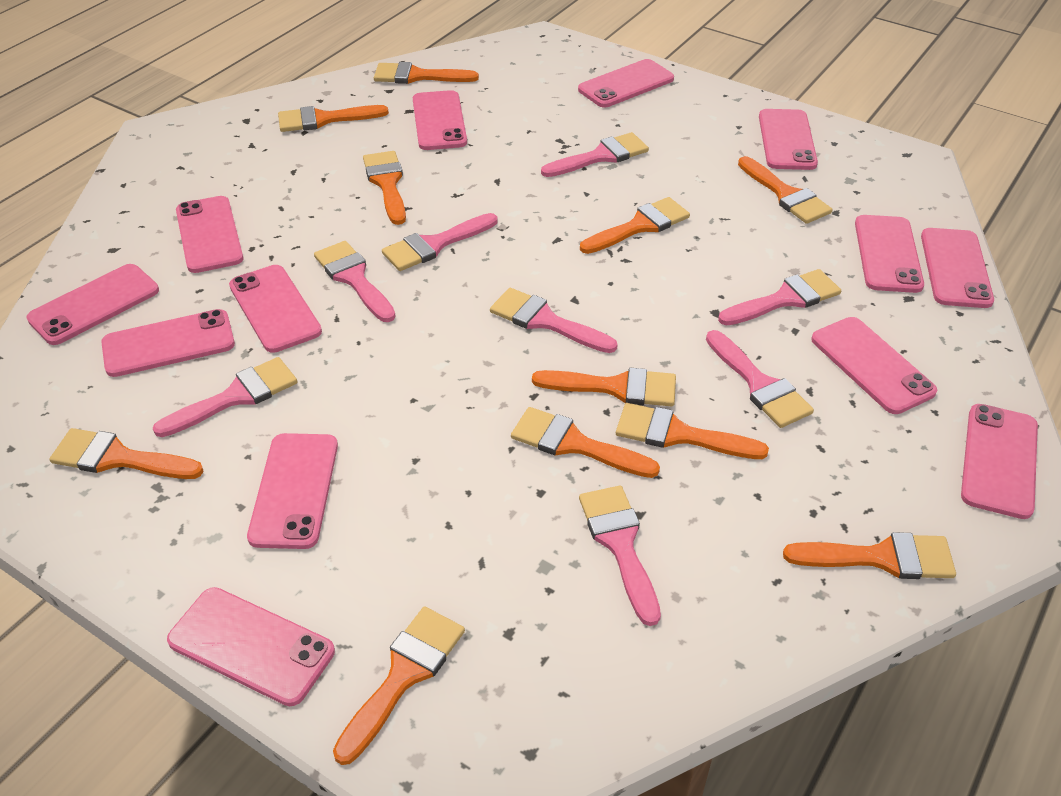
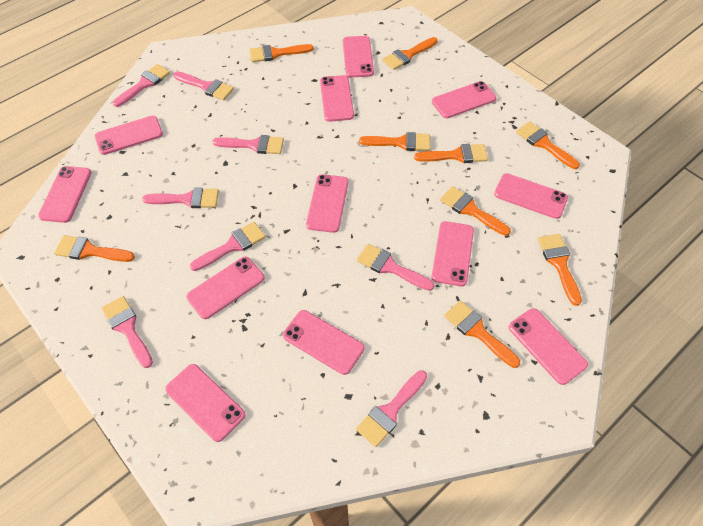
orange brush: [50,428,203,479] [278,105,389,132] [333,607,465,765] [363,151,406,225] [374,62,479,84] [511,407,660,478] [532,368,676,406] [580,197,690,254] [616,403,769,459] [738,156,833,224] [783,532,956,579] = 11 -> [54,235,135,262] [250,44,314,62] [359,132,430,151] [382,37,438,70] [414,144,488,163] [440,186,511,236] [444,301,520,368] [516,121,580,169] [538,234,582,306] = 9
pink phone: [26,264,159,345] [101,309,235,377] [167,587,335,706] [176,196,243,273] [229,265,322,353] [247,433,338,549] [413,90,467,150] [578,59,674,107] [759,109,818,170] [811,317,937,414] [855,215,924,293] [921,228,994,308] [961,404,1038,519] = 13 -> [38,166,91,223] [95,116,163,155] [165,364,245,442] [186,257,264,319] [283,310,364,375] [306,174,348,233] [320,75,354,122] [343,36,374,78] [431,221,474,286] [432,81,496,118] [494,173,568,219] [509,308,588,385] = 12

